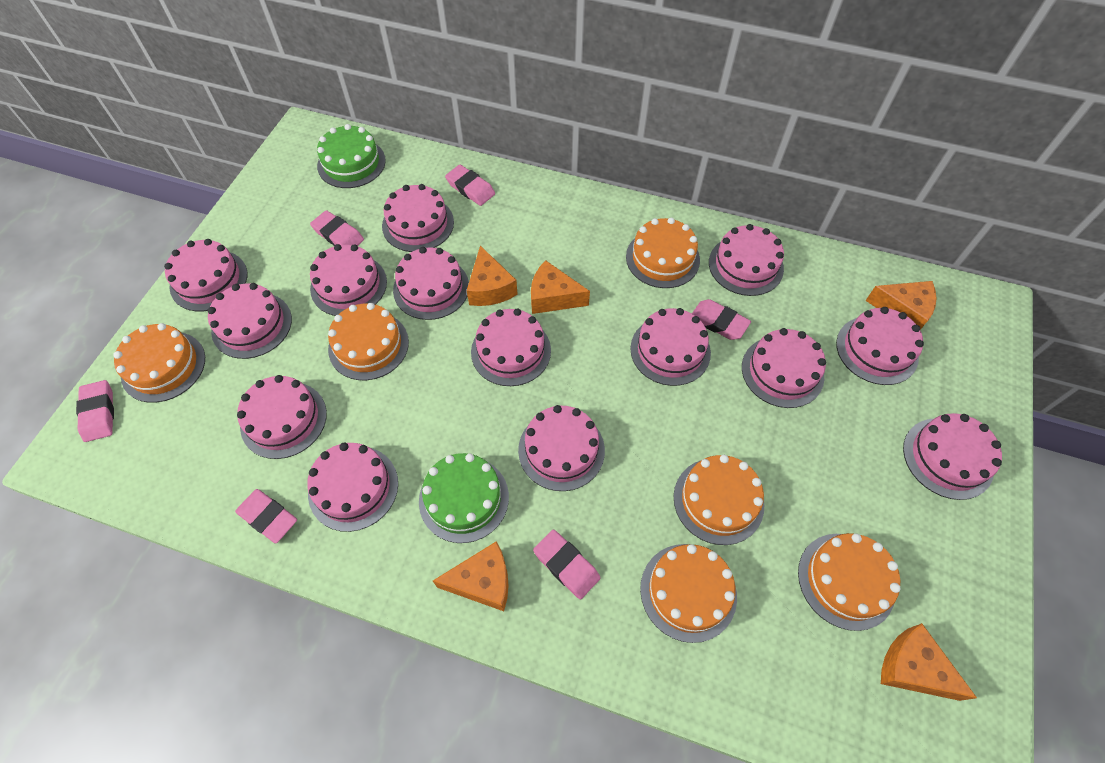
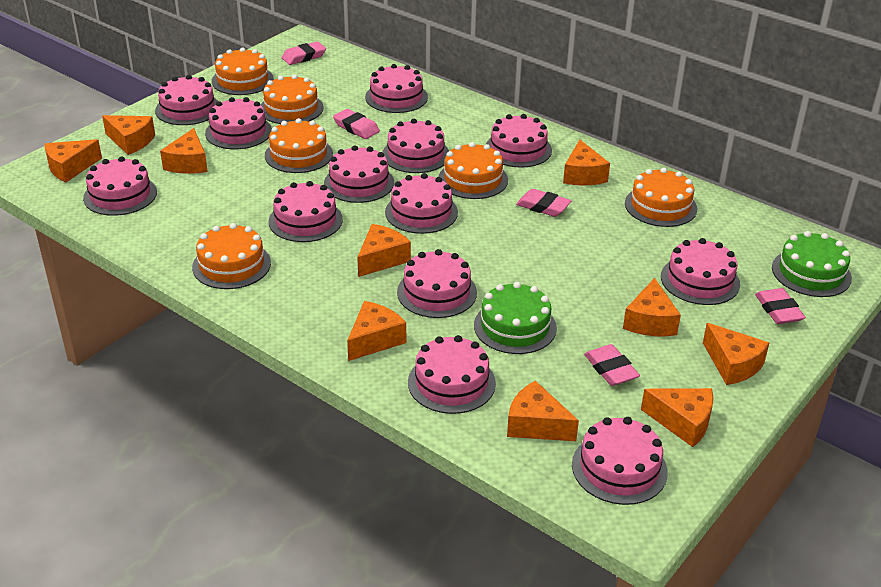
orange cheese: [433,541,509,611] [467,246,518,306] [531,260,590,314] [865,281,936,330] [881,623,977,701] = 5 -> [45,139,102,182] [102,115,155,155] [160,128,208,174] [347,301,406,361] [357,224,411,277] [507,380,579,441] [563,140,610,185] [623,278,681,336] [641,388,713,447] [703,323,769,385] = 10
pink cake: [164,239,247,311] [208,283,292,359] [237,375,327,459] [307,443,398,532] [310,244,387,316] [382,184,454,252] [393,247,469,320] [471,308,551,386] [518,405,605,491] [630,308,711,386] [709,224,784,296] [742,328,826,408] [836,307,924,385] [903,413,1002,500] = 14 -> [83,156,157,216] [155,75,218,125] [205,97,272,149] [269,181,343,242] [324,145,394,203] [365,64,428,113] [382,119,449,173] [385,173,458,234] [397,249,477,318] [408,335,496,414] [485,114,552,168] [572,417,668,505] [661,238,740,305] = 13
pink eraser: [76,380,114,442] [235,489,297,543] [310,210,364,246] [445,165,495,206] [533,530,600,599] [692,299,751,340] = 6 -> [281,41,326,65] [333,109,380,139] [516,189,571,217] [584,344,640,386] [755,288,806,324] = 5

